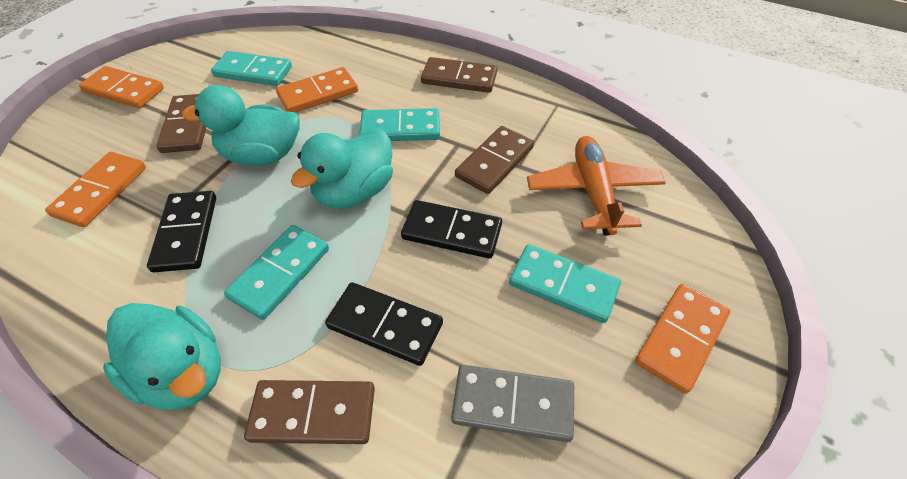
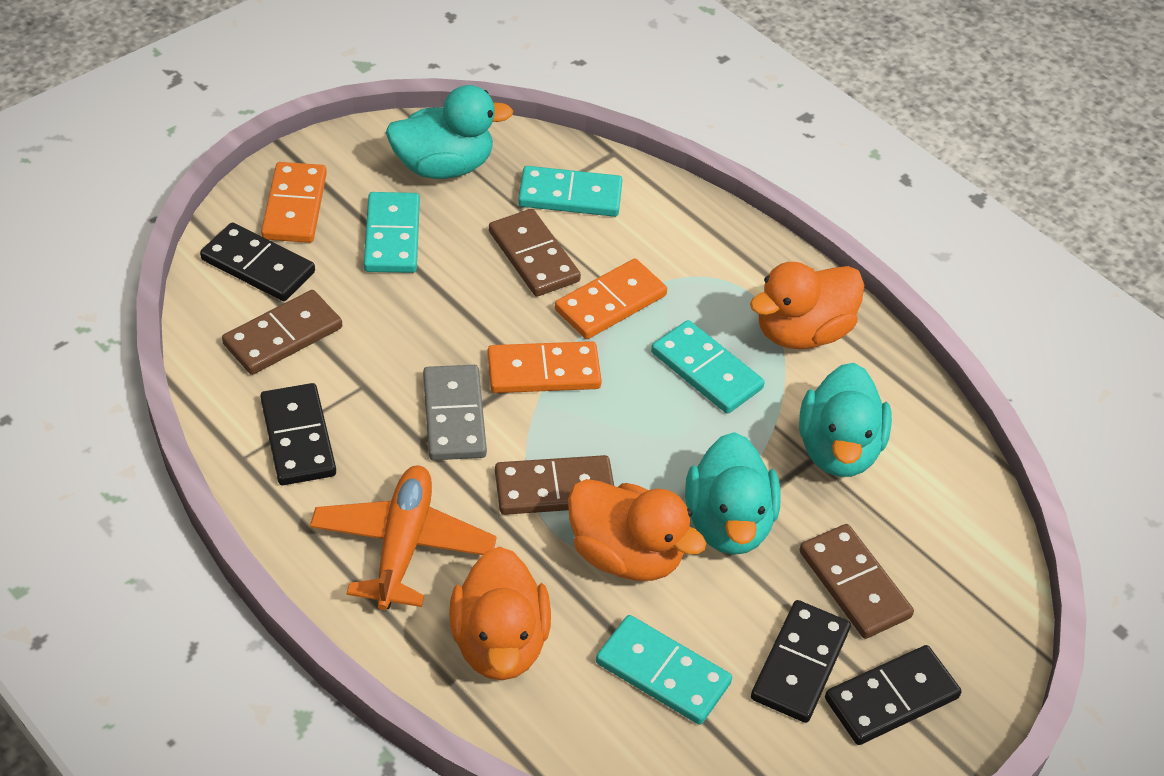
black domino: [147,191,216,272] [325,282,443,366] [401,200,502,258] = 3 -> [200,222,315,301] [260,383,336,485] [751,600,851,723] [825,645,962,745] = 4
orange domino: [45,152,146,227] [79,66,164,108] [276,67,358,113] [635,284,730,394] = 4 -> [261,162,327,243] [488,341,602,393] [555,259,667,339] = 3
orange duck: none = 0 -> [449,546,551,680] [568,479,706,581] [750,262,864,349] = 3

